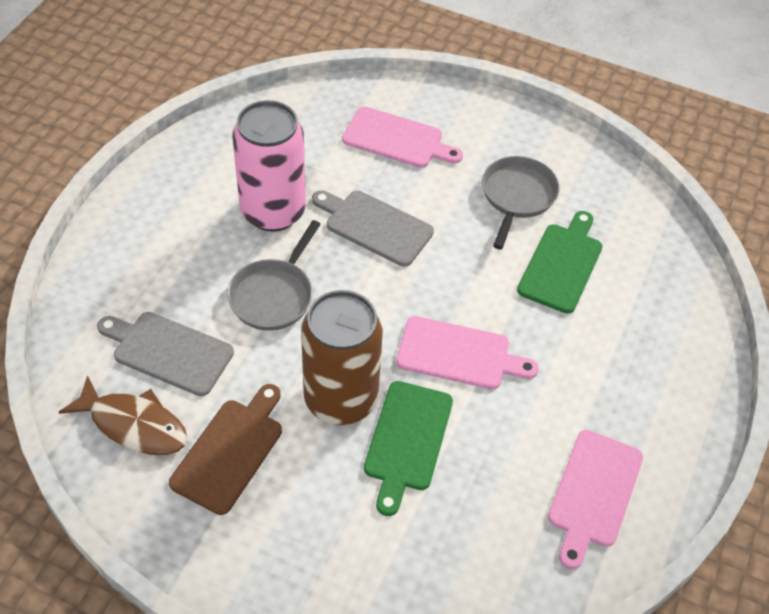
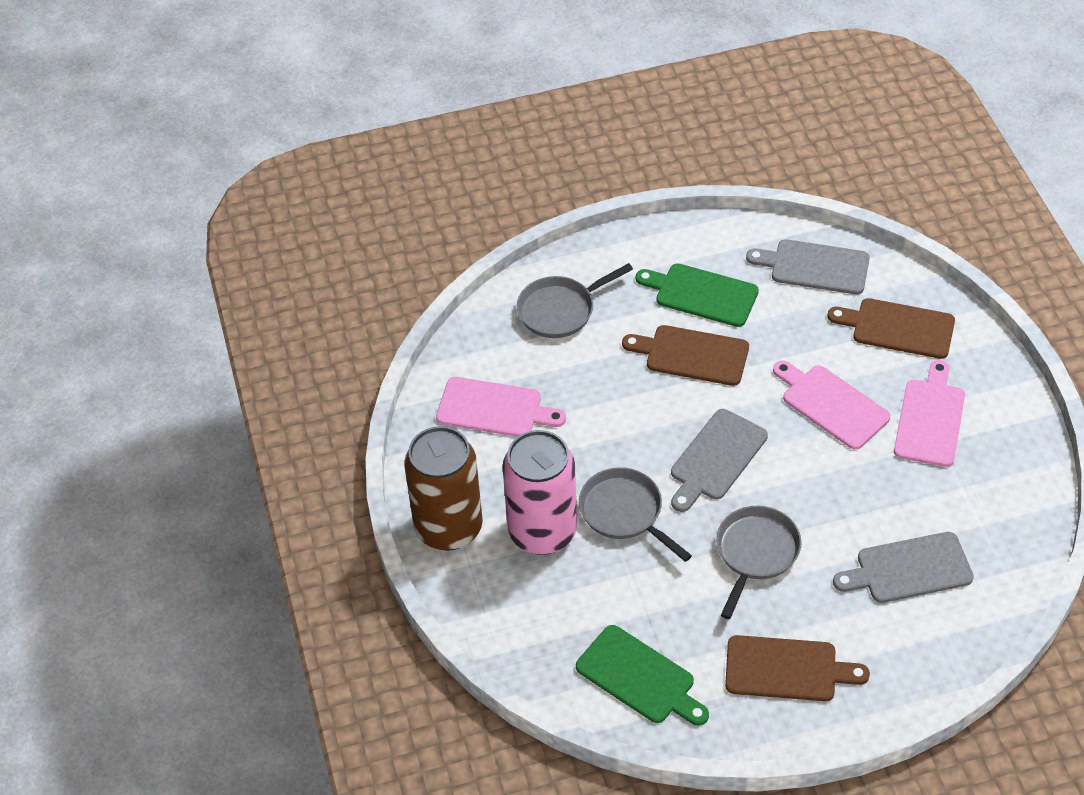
brown cutting board: [169,384,282,515] = 1 -> [622,325,749,386] [725,635,870,701] [828,298,955,359] = 3
brown fish: [59,375,187,455] = 1 -> none = 0
grey cutting board: [97,312,234,396] [312,190,434,267] = 2 -> [671,409,768,512] [746,239,870,294] [833,532,974,603] = 3
grey pan: [227,220,321,331] [482,156,560,249] = 2 -> [517,263,633,338] [579,467,692,562] [716,506,802,619] = 3

